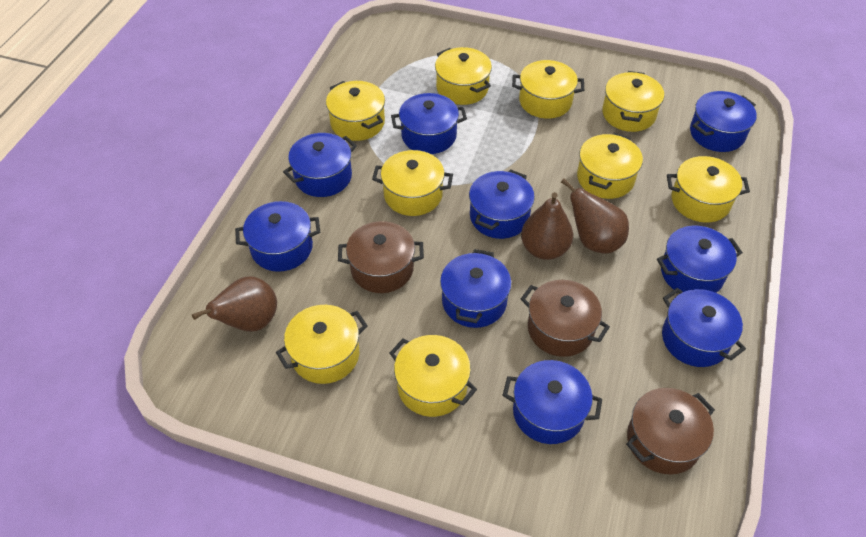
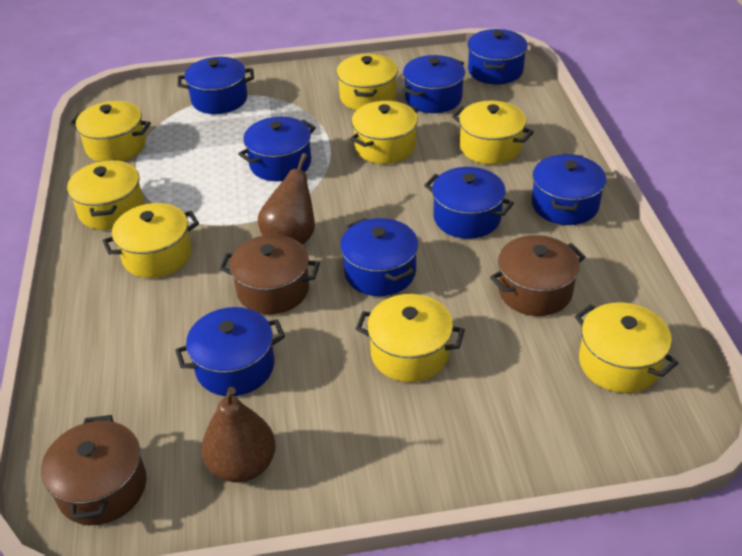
blue pot: [235,201,320,272] [283,133,357,197] [391,93,467,154] [440,249,512,328] [469,169,535,239] [502,360,602,444] [657,226,743,293] [662,288,746,367] [690,91,757,152] = 9 -> [175,307,285,396] [178,57,254,114] [238,117,316,181] [340,218,418,296] [403,55,465,113] [424,167,514,239] [467,29,528,84] [532,153,606,225] = 8
brown pear: [192,276,277,332] [521,192,573,260] [561,178,629,253] = 3 -> [201,387,276,483] [258,153,315,245] = 2
yellow pot: [276,305,368,384] [326,81,385,141] [372,150,453,216] [389,335,477,417] [435,47,492,105] [512,60,584,119] [577,133,643,199] [602,71,664,132] [667,156,750,223] = 9 -> [67,159,144,230] [69,101,151,161] [103,203,199,278] [337,54,398,110] [350,101,418,164] [356,294,465,382] [452,101,534,164] [575,302,678,393] = 8

